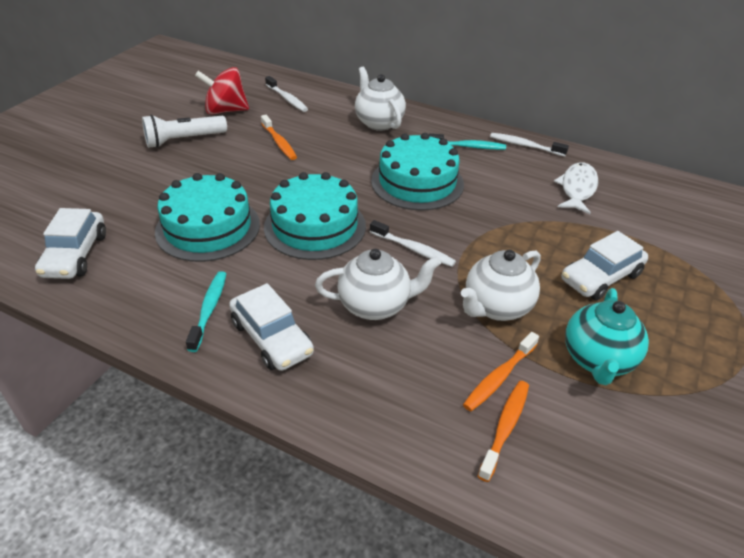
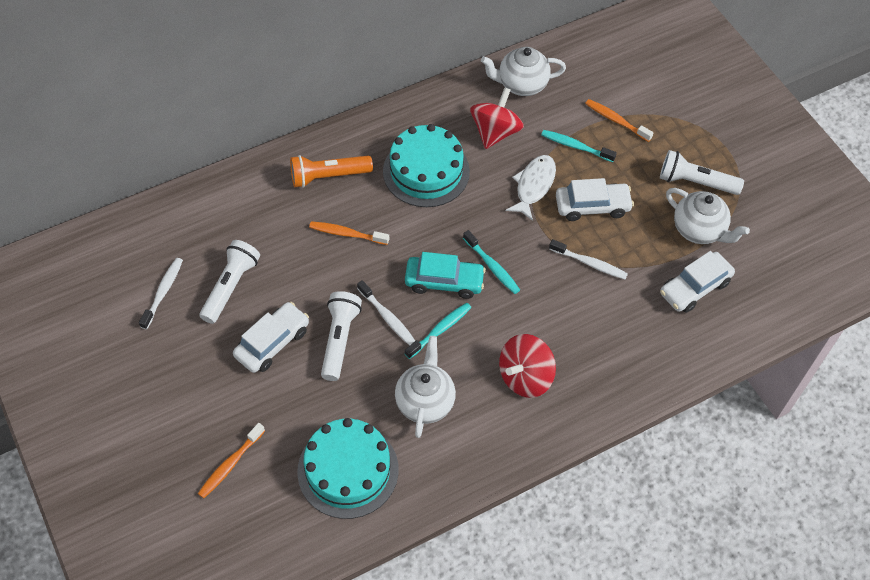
orange flashlight: none = 0 -> [290,155,373,188] = 1
red spinning top: [195,67,249,115] = 1 -> [470,87,524,149] [499,334,556,398] = 2
turquoise cake: [155,173,260,262] [264,172,366,260] [371,133,464,211] = 3 -> [297,418,399,519] [383,124,470,207] = 2
turquoise car: none = 0 -> [405,252,486,299] = 1
turquoise teapot: [565,288,649,385] = 1 -> none = 0
turquoise toothbrush: [186,271,226,352] [429,133,506,150] = 2 -> [405,303,471,359] [463,230,520,294] [541,130,617,162] = 3
white flashlight: [142,115,227,148] = 1 -> [199,240,260,324] [321,291,362,381] [660,150,744,195] = 3

